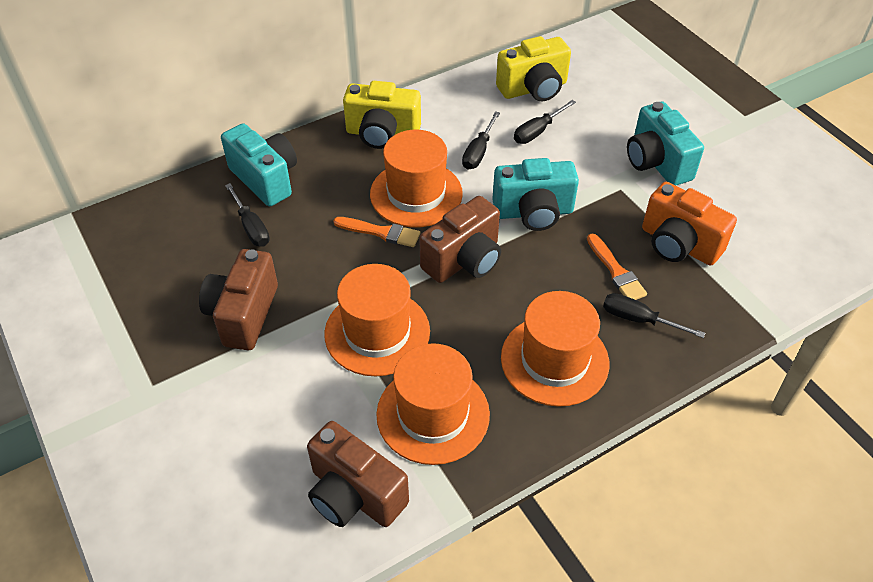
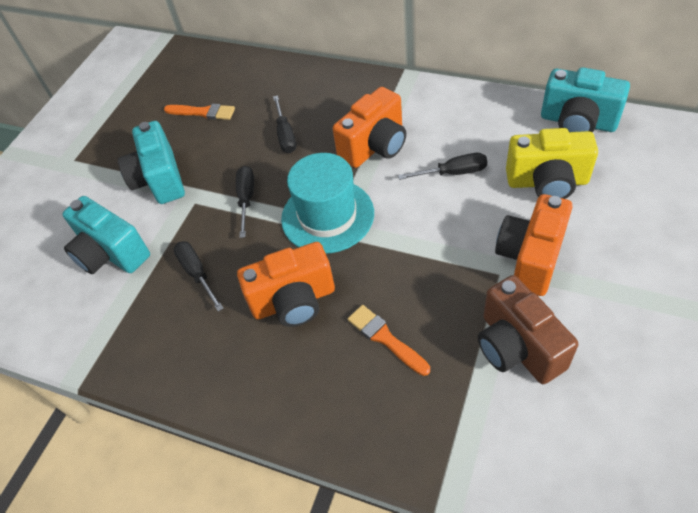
brown camera: [199,249,278,350] [307,421,409,527] [419,196,501,283] = 3 -> [478,275,578,384] = 1
orange camera: [642,182,737,266] = 1 -> [237,242,335,327] [333,87,406,168] [495,194,572,296] = 3
orange hat: [324,264,430,376] [370,130,463,228] [376,343,490,465] [501,291,609,407] = 4 -> none = 0
turquoise hat: none = 0 -> [281,153,374,254] = 1
yellow camera: [343,81,421,149] [496,36,571,102] = 2 -> [506,128,598,199] = 1

